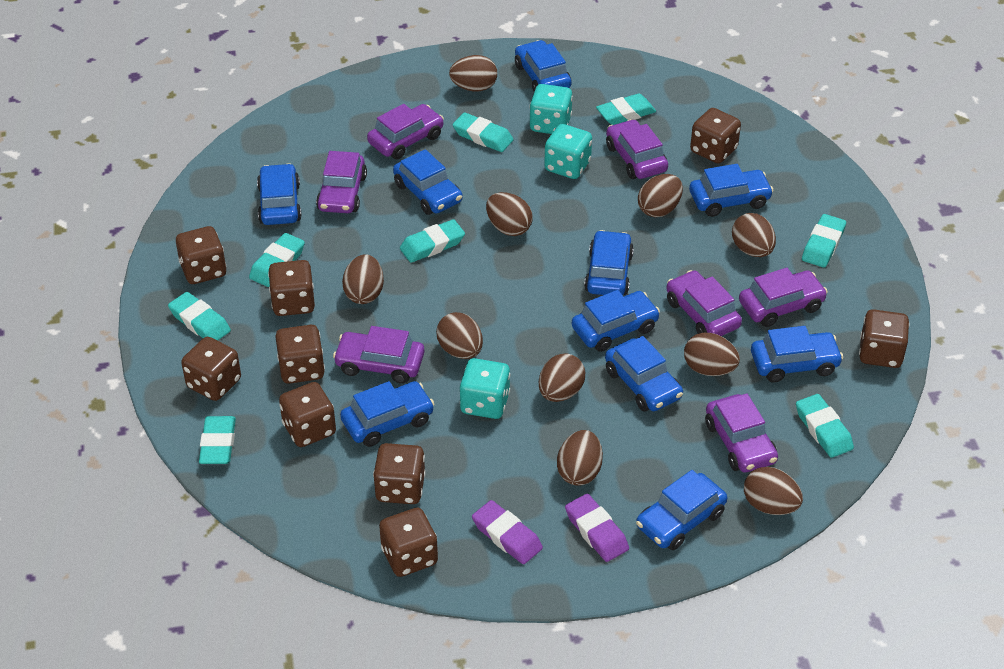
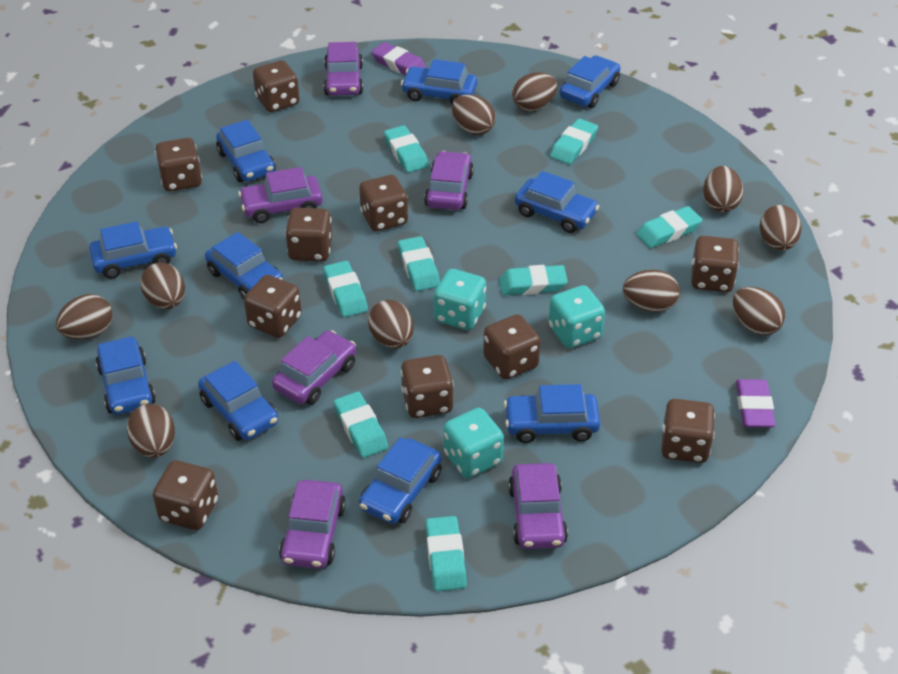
brown dice: [176,226,227,284] [181,337,241,401] [268,260,315,316] [275,325,325,384] [279,382,336,447] [373,443,426,504] [379,508,438,577] [690,108,741,164] [859,309,909,368] = 9 -> [153,460,218,530] [155,138,202,192] [244,275,302,338] [253,60,300,112] [285,208,332,262] [359,175,408,231] [401,355,454,418] [483,314,541,379] [661,399,715,463] [691,236,739,292] = 10
purple car: [316,151,367,213] [333,326,424,384] [367,104,444,159] [606,119,668,179] [666,270,742,336] [705,393,778,473] [739,268,828,327] = 7 -> [238,167,323,223] [272,330,356,405] [279,480,346,569] [324,42,363,96] [424,151,474,210] [508,463,568,549] = 6

